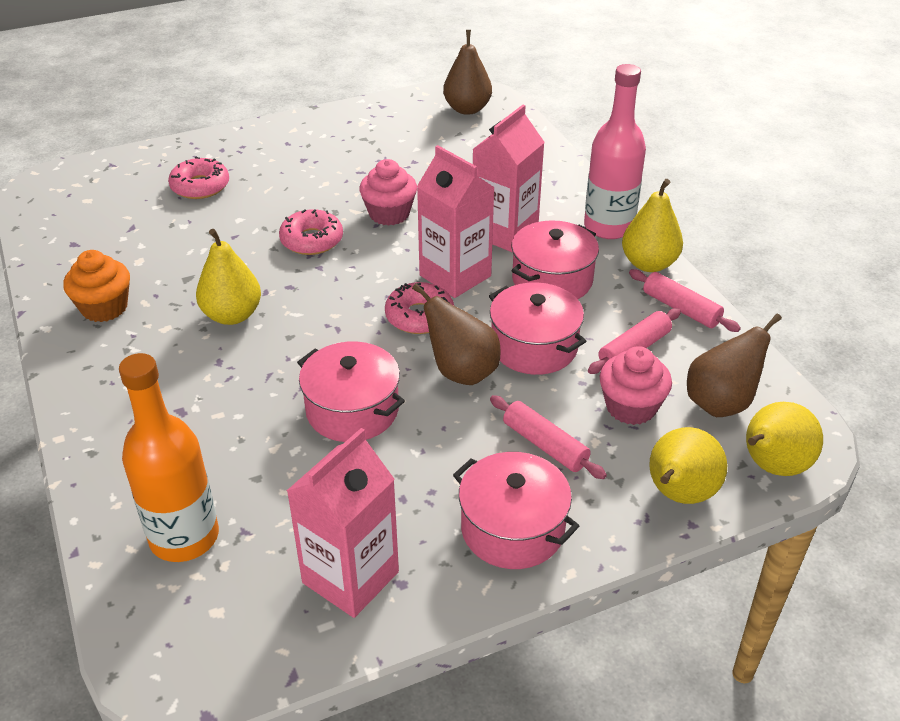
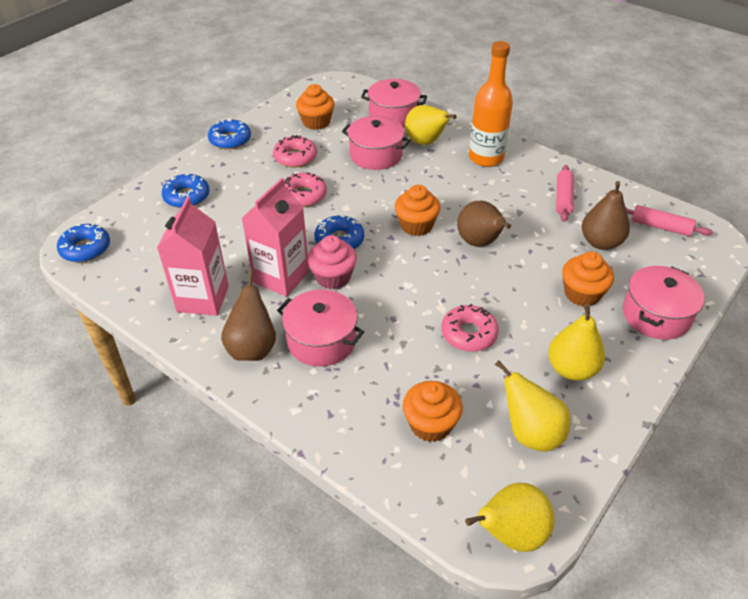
blue donut: none = 0 -> [57,223,110,262] [162,173,210,208] [208,118,251,150] [314,215,364,249] = 4
orange cupcake: [63,250,130,322] = 1 -> [296,84,335,130] [395,185,441,236] [403,381,463,442] [562,252,614,306] = 4
pink bottle: [584,64,646,239] = 1 -> none = 0
pink carton: [287,428,399,618] [417,145,495,298] [473,105,545,252] = 3 -> [157,197,229,316] [241,178,309,297] = 2
pink cupcake: [359,159,417,226] [599,346,672,425] = 2 -> [307,235,357,289] = 1
pink rolling pin: [490,395,607,479] [588,308,681,374] [629,269,741,332] = 3 -> [556,165,574,222] [626,205,713,236] = 2

